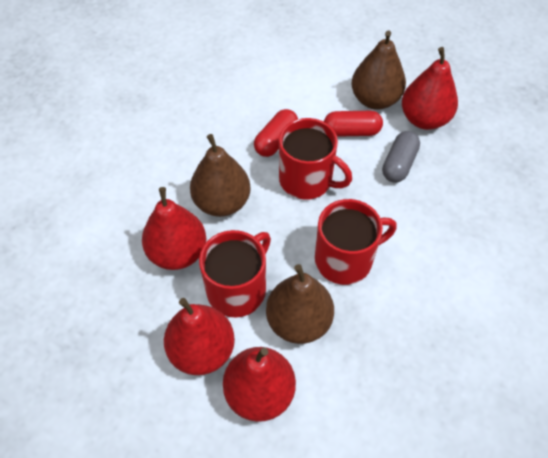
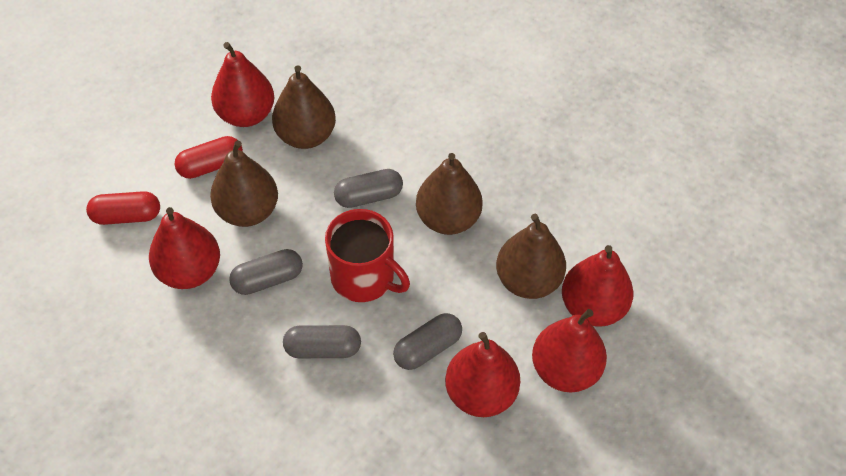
brown pear: [190,134,251,217] [266,264,334,344] [351,31,406,110] = 3 -> [210,140,278,227] [272,65,336,149] [416,153,483,235] [496,214,566,299] = 4
grey capsule: [382,131,420,183] = 1 -> [229,249,303,295] [283,325,361,358] [334,169,403,208] [393,313,462,370] = 4
red mug: [199,230,271,318] [279,118,352,200] [315,199,397,285] = 3 -> [325,209,410,302] = 1
red pear: [142,187,206,270] [164,298,235,375] [223,347,296,422] [402,47,458,130] = 4 -> [149,207,220,289] [211,42,274,127] [445,332,520,417] [532,309,607,392] [562,245,634,327] = 5

